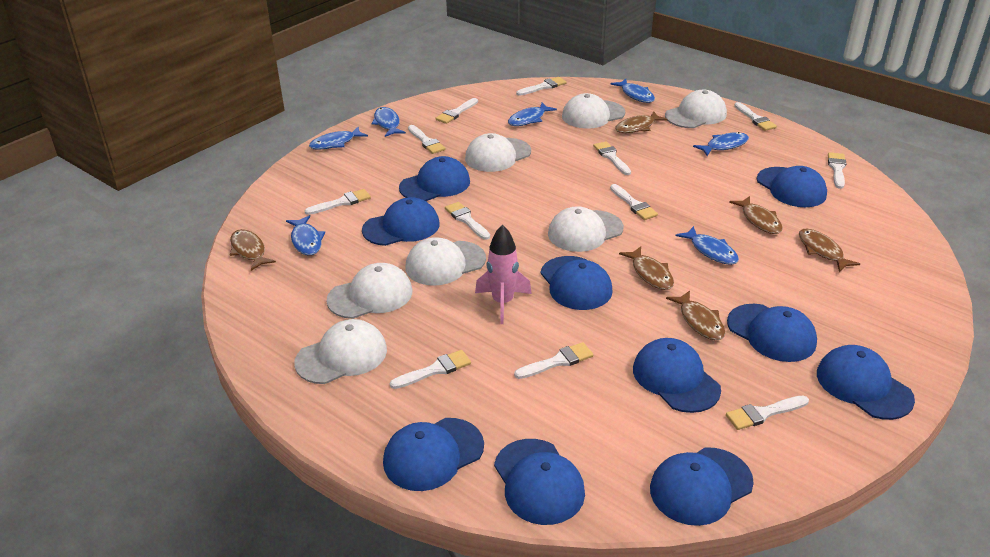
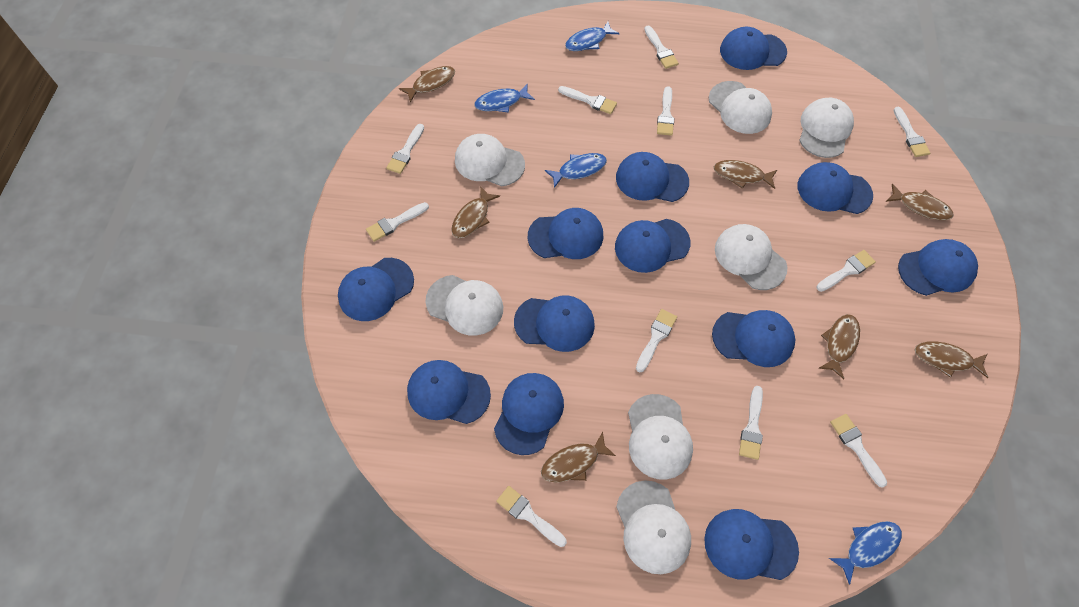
blue cap: [362,197,440,246] [383,418,484,491] [399,156,470,201] [494,439,585,525] [540,256,613,310] [633,338,721,413] [650,447,754,526] [727,304,817,362] [757,166,827,207] [817,345,915,420] = 10 -> [338,258,414,321] [407,360,491,424] [494,373,564,455] [514,295,595,352] [528,208,603,259] [615,219,690,273] [616,152,689,202] [704,509,799,580] [712,310,795,367] [720,27,787,70] [798,162,873,214] [898,239,978,296] = 12
blue fish: [286,215,325,255] [309,127,368,150] [371,107,406,137] [508,103,557,126] [611,79,655,103] [675,226,739,265] [693,132,749,156] = 7 -> [474,83,535,113] [545,153,607,188] [565,21,619,51] [829,521,902,585] = 4
brown fish: [230,229,276,271] [615,111,668,133] [619,246,674,290] [666,290,725,340] [729,196,783,234] [799,229,860,272] = 6 -> [399,66,455,103] [451,186,500,238] [541,432,616,482] [714,160,777,189] [818,314,860,379] [886,184,954,220] [915,341,988,378] = 7
pink rocket: [475,225,532,324] = 1 -> none = 0
white brush: [305,189,371,215] [390,350,471,389] [408,125,445,154] [435,98,478,124] [445,202,490,240] [514,342,593,379] [516,77,567,96] [593,141,631,175] [610,184,658,220] [726,395,809,430] [734,102,777,131] [828,152,847,189] = 12 -> [366,202,429,242] [386,124,424,174] [496,486,567,547] [558,86,617,114] [636,309,677,372] [644,26,679,69] [657,86,674,136] [739,386,763,460] [816,250,876,292] [830,414,887,488] [894,107,930,157] = 11

